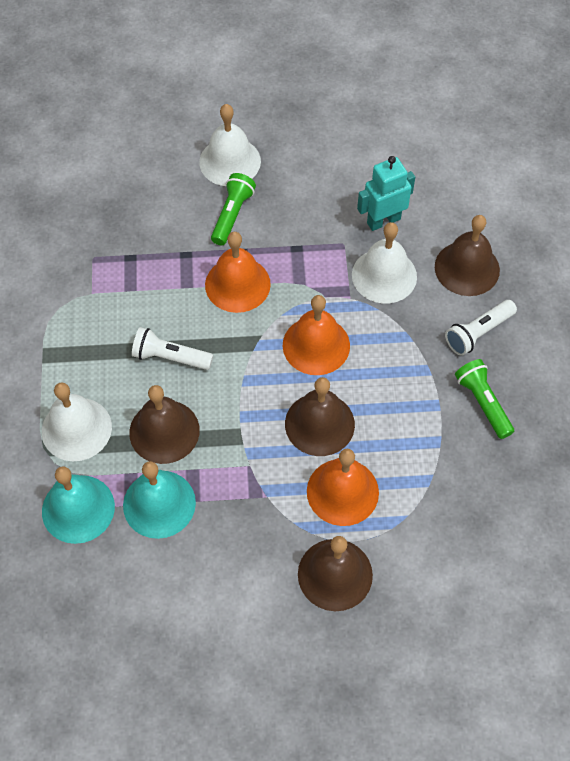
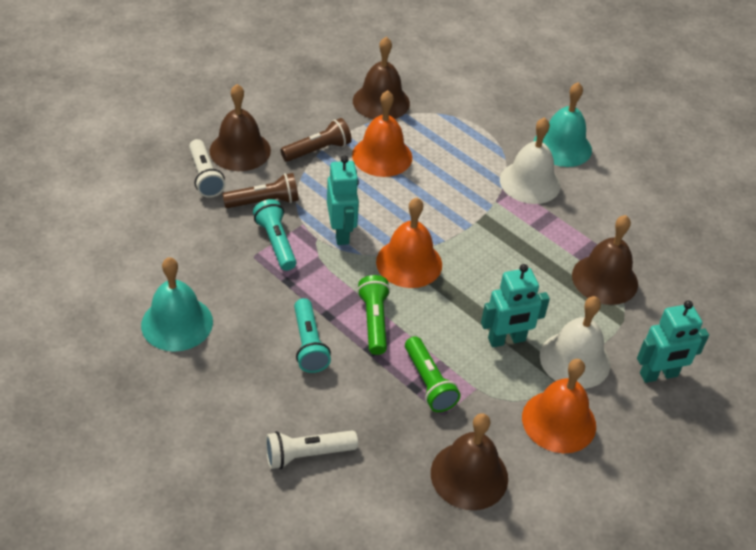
brown flashlight: none = 0 -> [222,173,299,208] [281,118,352,162] = 2
turquoise flashlight: none = 0 -> [253,199,297,271] [294,298,331,373] = 2
turquoise robot: [357,156,415,231] = 1 -> [327,155,359,245] [481,264,550,347] [637,300,709,383] = 3
white bell: [42,383,112,461] [199,104,261,186] [352,222,417,304] = 3 -> [500,117,561,204] [540,296,610,389] = 2

